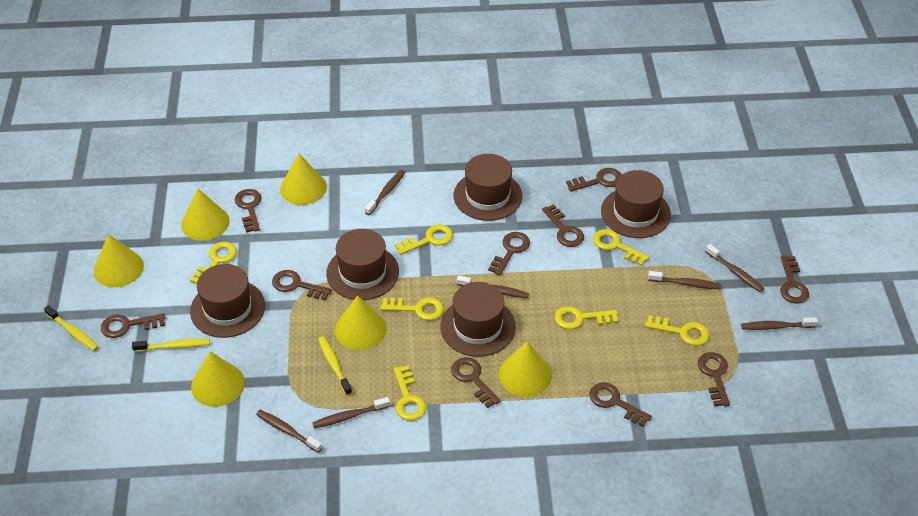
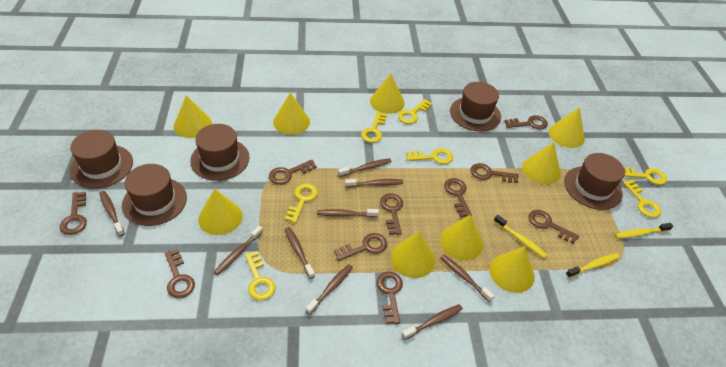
brown toothbrush: [256,410,323,453] [312,397,390,428] [365,170,405,215] [457,276,529,298] [648,271,721,289] [705,244,764,292] [741,317,818,330] = 7 -> [100,191,125,236] [214,226,263,275] [285,227,315,279] [306,264,353,315] [317,209,379,217] [338,158,392,177] [345,179,403,187] [402,304,463,340] [440,255,495,302] = 9
yellow cone: [94,234,144,287] [181,189,229,241] [191,351,245,407] [280,154,327,205] [335,295,387,350] [499,341,552,397] = 6 -> [174,95,212,138] [198,189,243,235] [273,93,310,135] [370,74,405,114] [391,232,435,278] [440,215,483,260] [490,246,535,293] [522,142,561,185] [549,107,585,148] = 9

